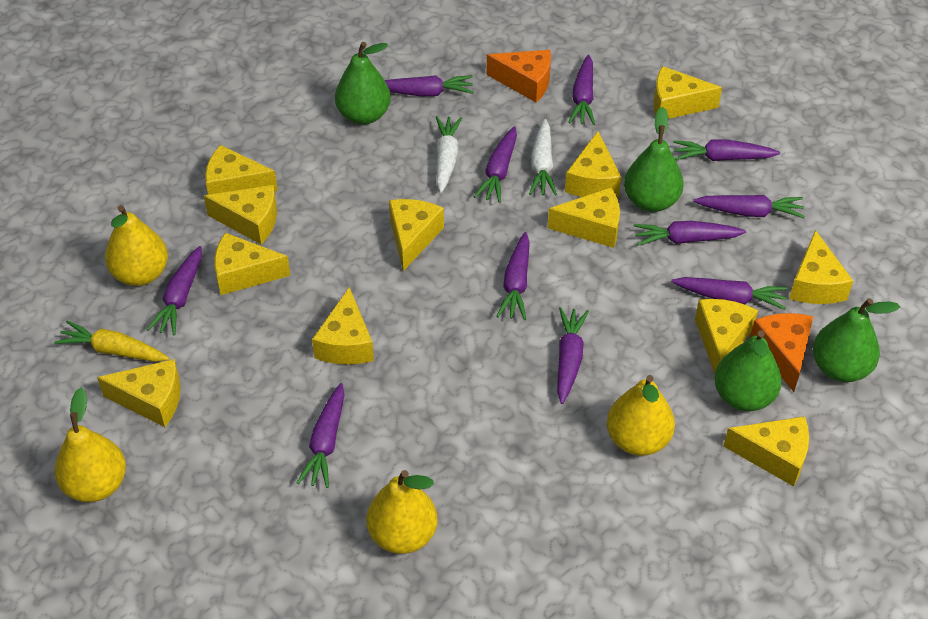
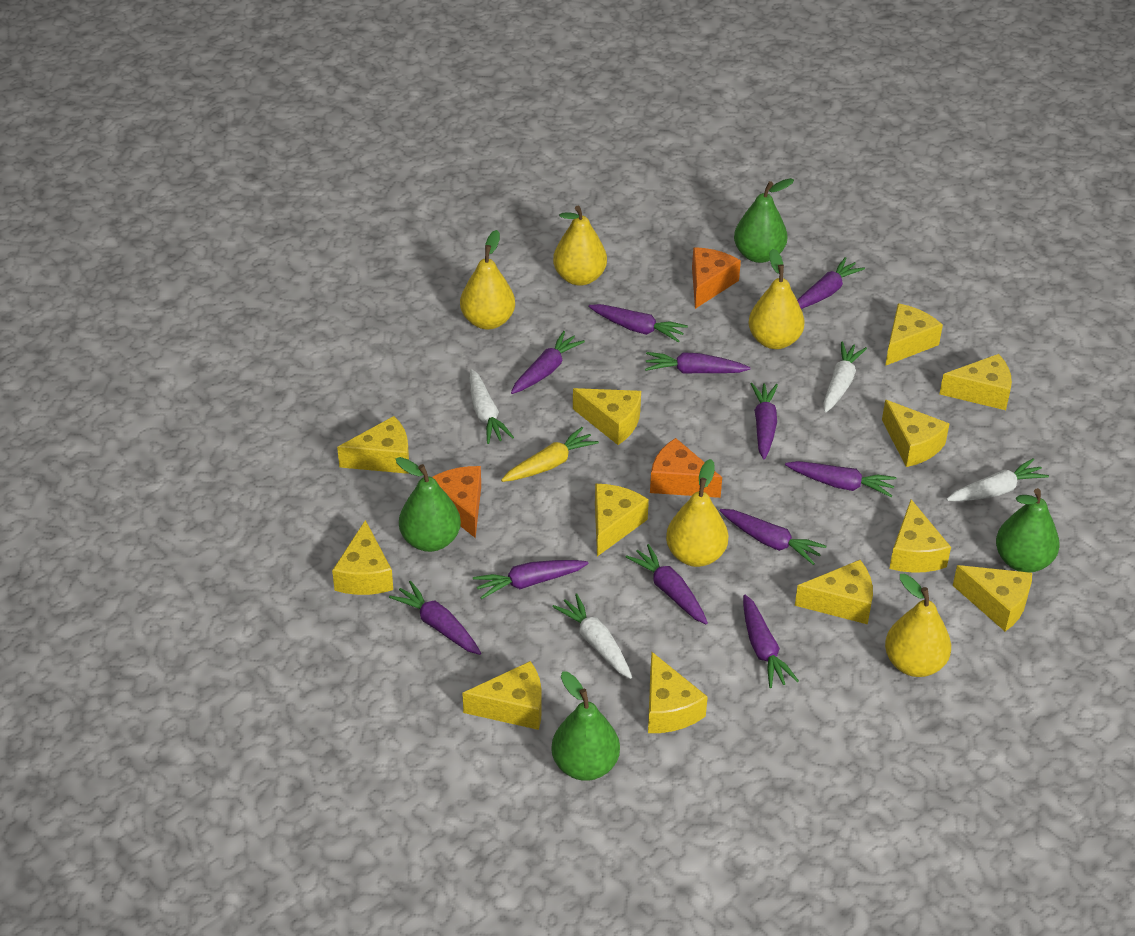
orange cheese: [486,50,551,102] [750,313,814,392] = 2 -> [432,466,481,538] [650,438,722,498] [692,247,741,309] = 3
white carrot: [436,116,462,193] [529,119,557,196] = 2 -> [470,369,514,444] [552,593,632,679] [823,342,867,413] [946,458,1049,501] = 4
yellow pear: [55,388,126,502] [105,205,168,286] [366,470,438,554] [607,375,675,456] = 4 -> [460,230,515,329] [553,206,607,286] [666,459,728,567] [748,249,805,349] [885,574,951,677] = 5

